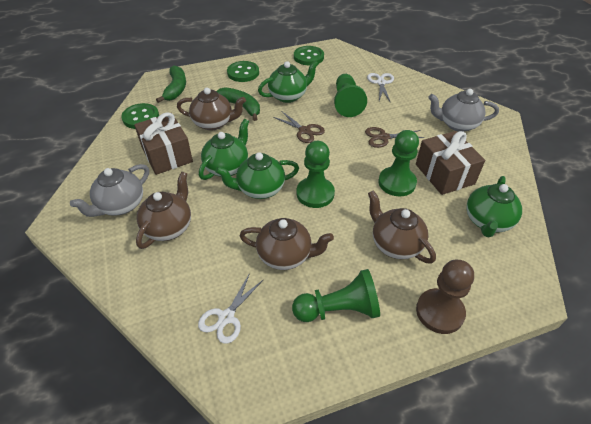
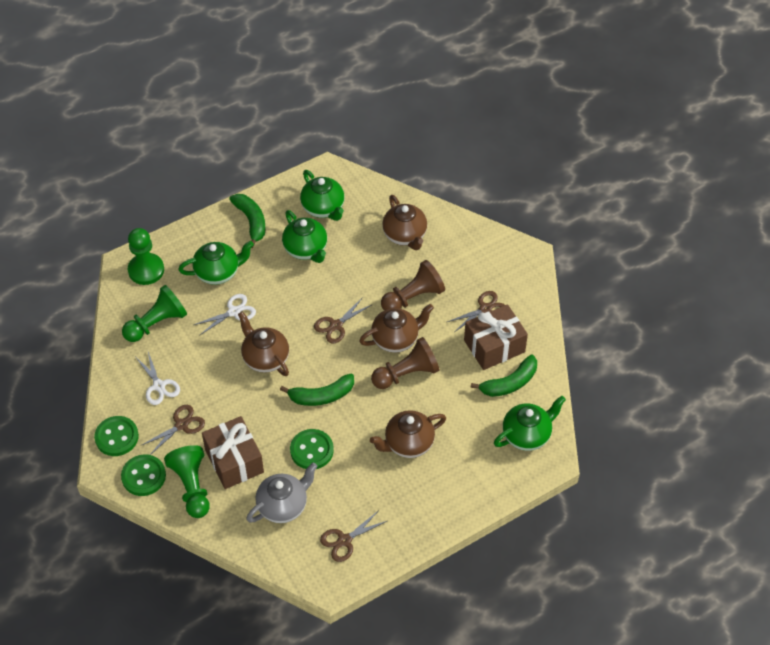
brown pawn: [416,260,474,334] = 1 -> [371,337,439,389] [381,260,445,310] = 2
brown scissors: [273,111,325,143] [365,127,424,148] = 2 -> [140,405,205,455] [314,297,371,343] [320,510,387,562] [447,291,505,331] = 4
green banana: [156,66,186,103] [216,87,260,121] = 2 -> [229,194,266,248] [280,374,354,406] [471,355,537,397] = 3
green pawn: [292,269,380,322] [297,141,335,208] [334,74,367,117] [379,130,419,197] = 4 -> [122,285,187,342] [128,228,164,285] [164,445,210,518] = 3
grey teapot: [70,164,149,217] [428,89,499,132] = 2 -> [246,462,318,523] = 1

